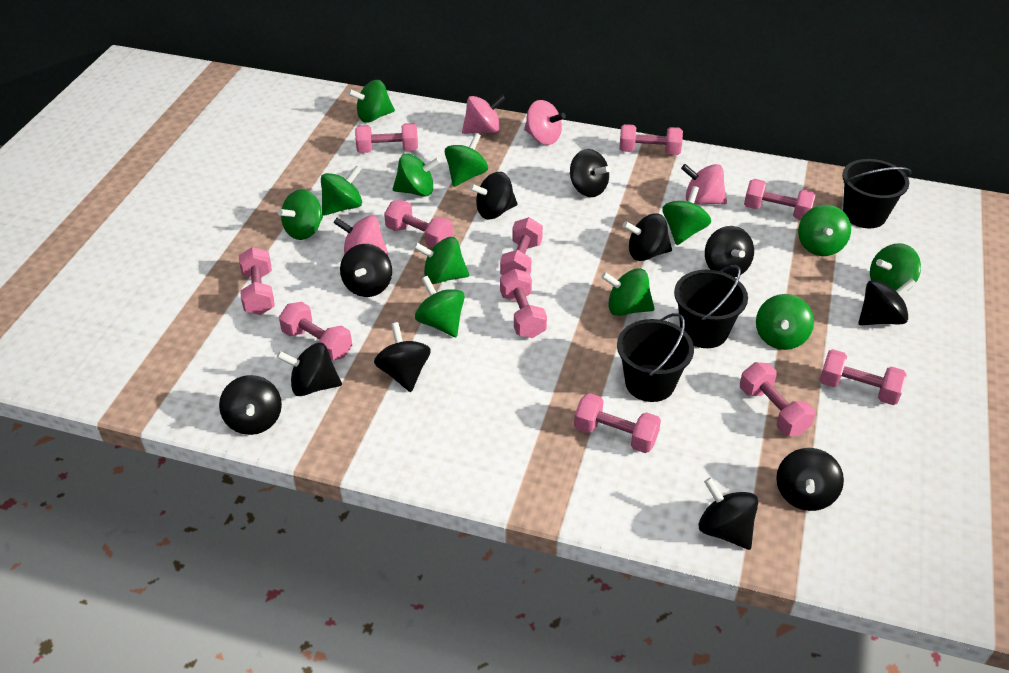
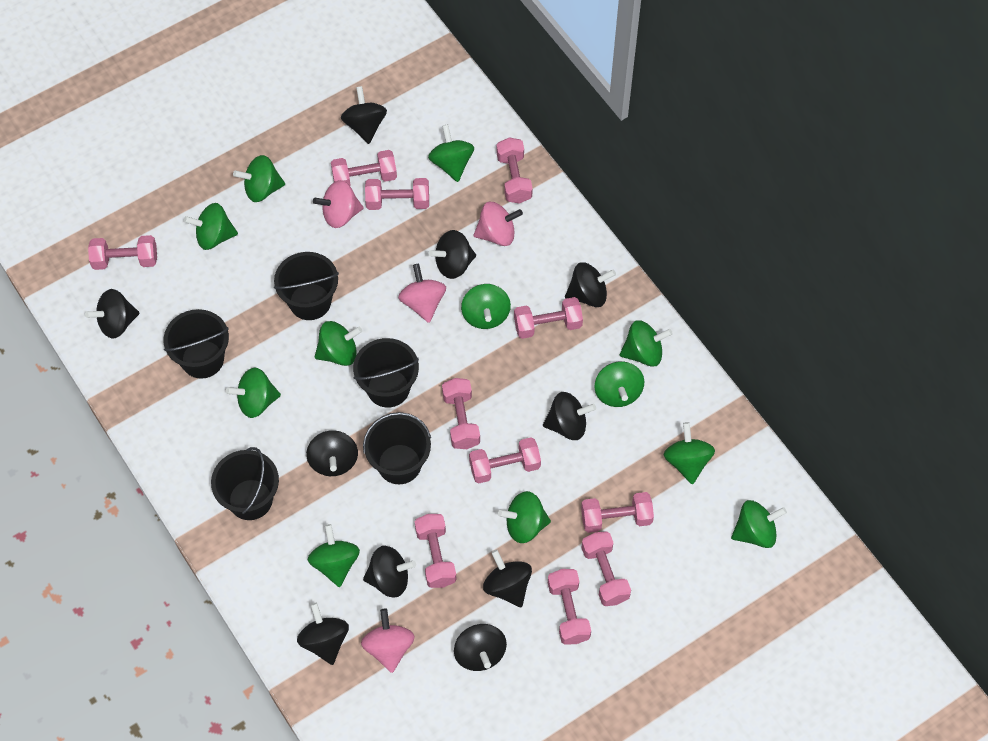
black bucket: [617,313,694,402] [674,265,748,348] [842,159,911,228] = 3 -> [164,309,229,379] [211,447,279,520] [274,252,339,320] [353,338,419,408] [363,412,431,484] = 5
black spinning top: [219,375,282,435] [277,343,342,396] [340,244,392,297] [374,322,431,392] [469,172,518,219] [570,149,611,197] [623,213,672,261] [698,477,758,550] [705,226,754,277] [776,448,844,511] [858,278,916,325] = 11 -> [85,289,139,339] [297,603,349,665] [306,430,358,476] [341,86,387,144] [363,546,416,598] [428,230,476,279] [454,624,507,671] [483,550,532,607] [543,392,596,440] [565,262,616,307] = 10

